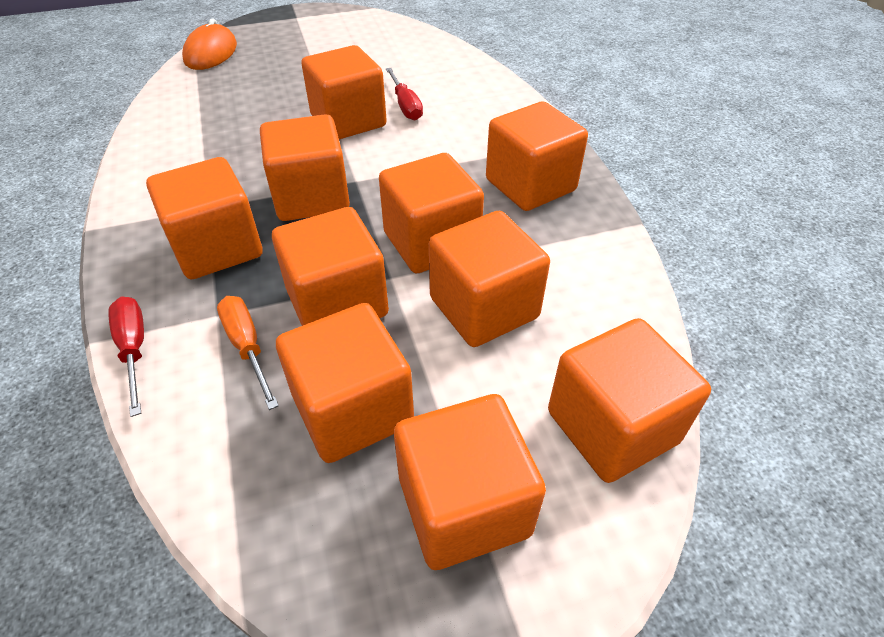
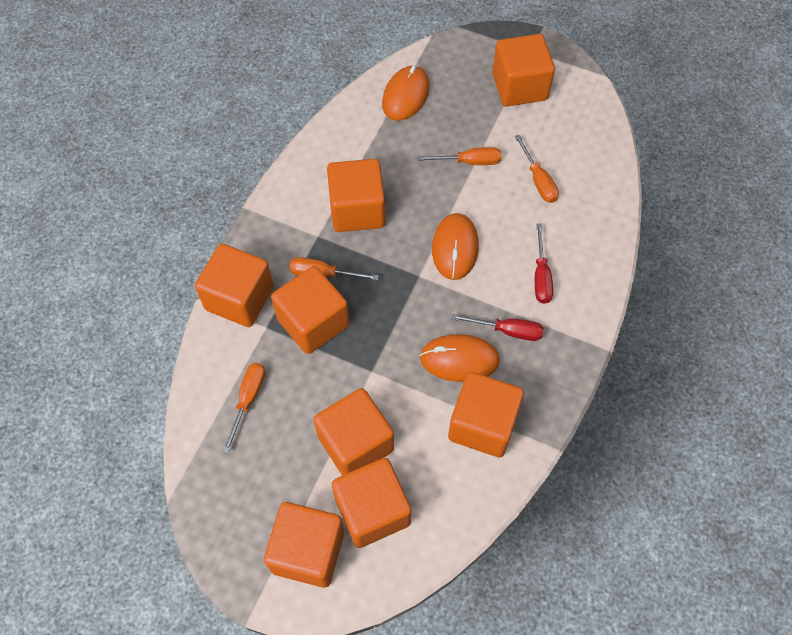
orange cube: [146,157,263,279] [260,114,350,221] [272,207,389,326] [276,303,414,463] [301,45,387,139] [379,153,484,273] [394,394,546,570] [429,211,550,347] [486,102,588,211] [548,318,711,483] = 10 -> [195,244,274,327] [264,502,344,588] [271,266,349,354] [313,388,394,475] [327,159,385,232] [332,458,412,548] [448,372,524,457] [492,34,555,107] = 8
orange mouse: [182,19,237,70] = 1 -> [382,66,430,121] [420,334,500,382] [432,213,479,280] = 3
orange screwdriver: [217,296,279,410] = 1 -> [223,363,265,453] [289,257,379,280] [417,147,501,165] [515,135,559,203] = 4

